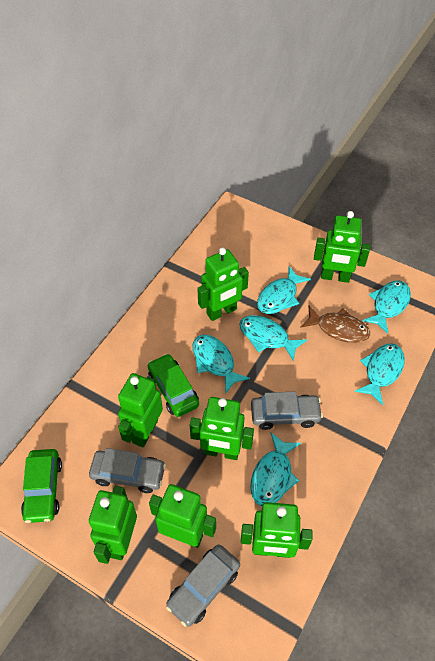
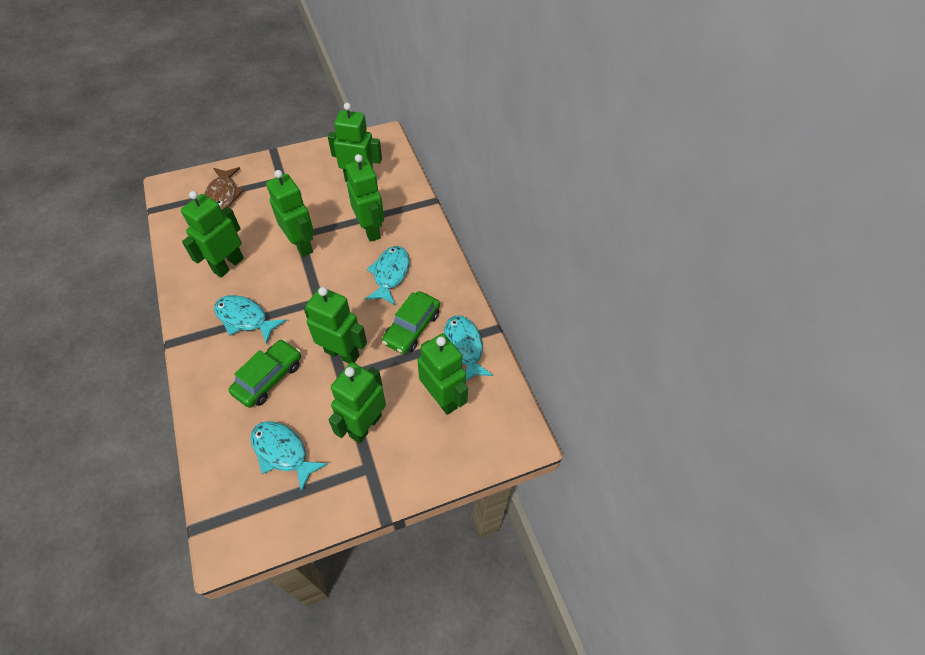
grey car: [89,448,166,493] [166,544,240,627] [251,391,323,430] = 3 -> none = 0
turquoise fish: [193,335,250,394] [239,315,307,362] [250,433,301,506] [257,266,311,314] [354,343,405,405] [362,280,411,334] = 6 -> [214,295,287,344] [250,421,328,492] [365,246,410,305] [444,315,493,381] = 4

